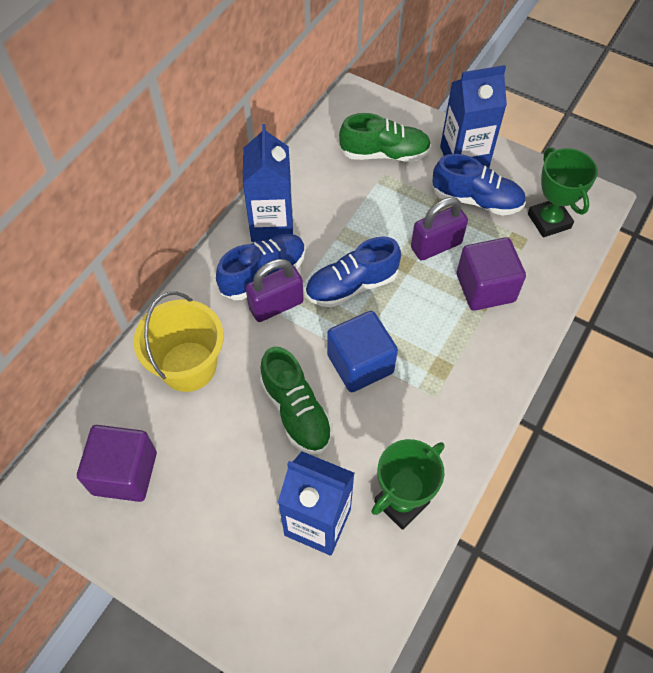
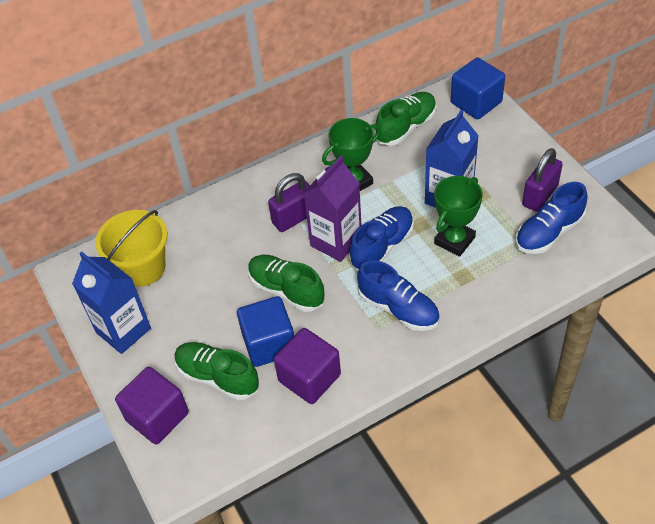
blue carton: [243,124,293,242] [278,452,355,556] [440,65,507,168] = 3 -> [72,251,151,354] [425,110,479,208] = 2
blue cube: [327,311,398,392] = 1 -> [237,296,294,367] [451,58,505,119] = 2
green shoe: [260,346,333,454] [339,113,431,162] = 2 -> [175,342,259,400] [248,255,325,312] [375,92,437,146] = 3
purple carton: none = 0 -> [304,156,361,262] = 1

